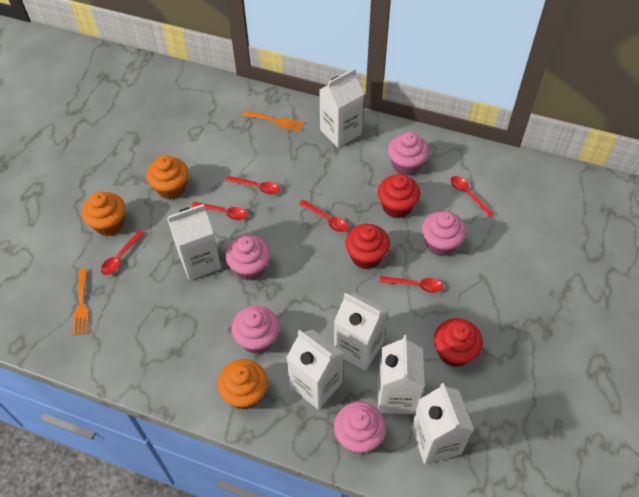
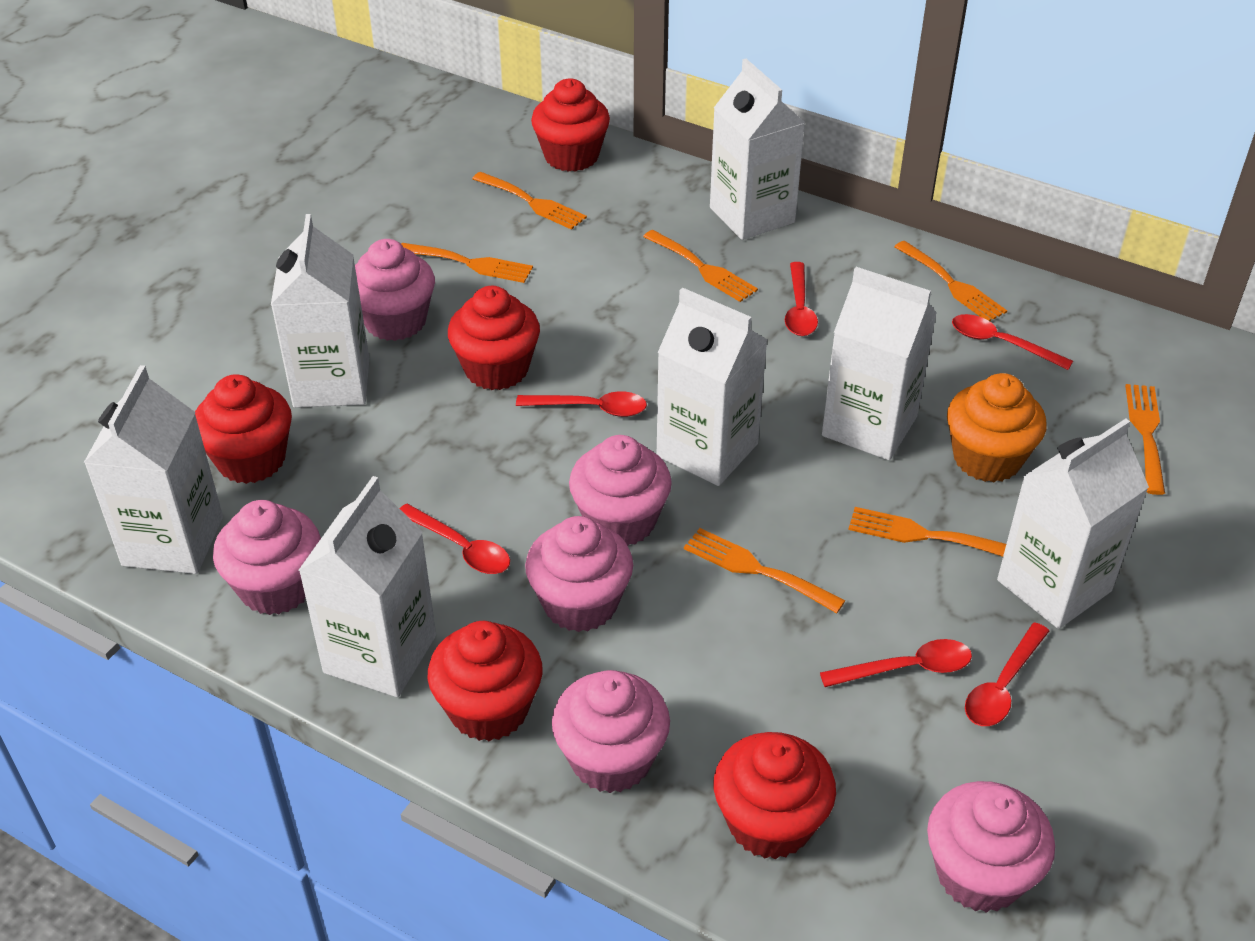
orange cupcake: [82,192,125,236] [147,155,188,200] [218,359,268,410] = 3 -> [947,373,1046,483] = 1
orange fork: [73,269,89,336] [242,110,304,132] = 2 -> [401,243,533,283] [472,172,587,230] [643,230,758,302] [684,528,846,613] [848,507,1006,557] [894,241,1007,321] [1125,384,1165,495] = 7
pink cupcake: [225,235,270,281] [231,306,279,354] [334,402,386,454] [388,132,429,176] [422,211,466,256] = 5 -> [213,500,321,615] [355,239,435,341] [525,516,633,632] [552,670,670,793] [569,435,672,546] [927,781,1055,913] = 6
red cupcake: [345,224,390,269] [378,174,420,218] [434,318,483,367] = 3 -> [195,374,292,484] [427,621,543,741] [448,286,540,390] [531,79,610,172] [714,732,836,859] = 5
white carton: [167,204,221,280] [286,329,344,410] [319,68,364,148] [334,293,388,371] [378,335,425,414] [412,383,474,464] = 6 -> [84,365,223,574] [271,214,369,408] [298,476,436,697] [657,287,767,486] [710,59,806,240] [822,267,937,460] [997,418,1149,629] = 7

